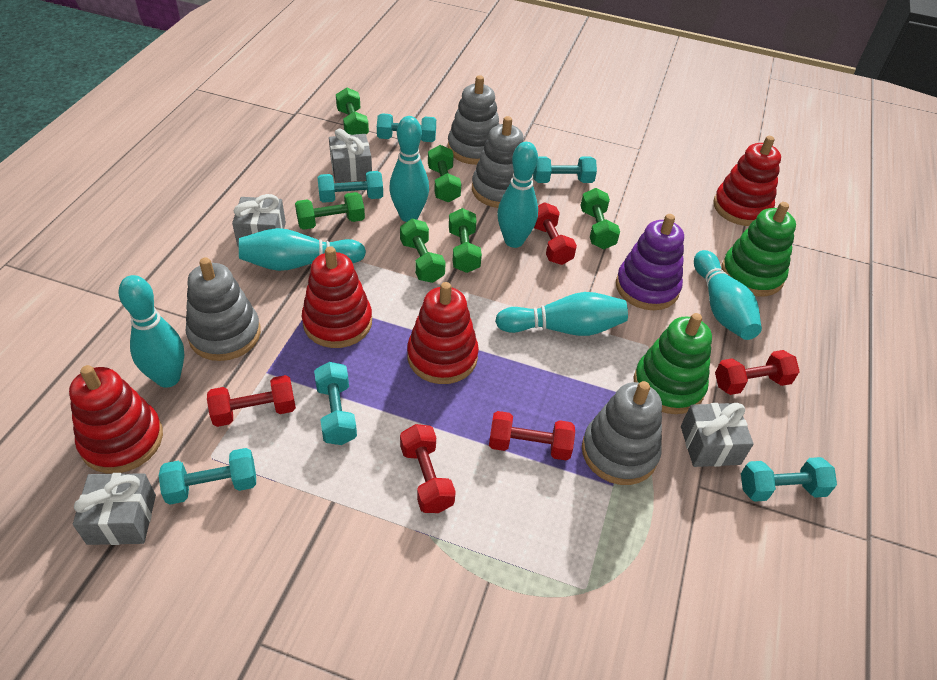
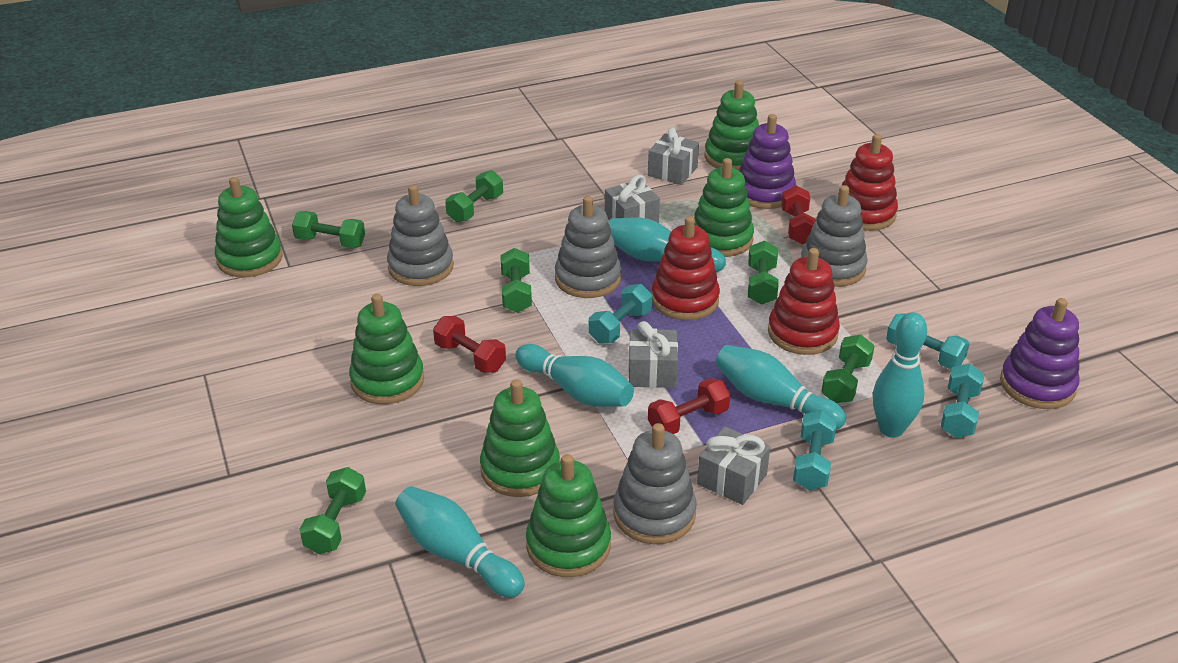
green stacking toy: [634,313,712,414] [721,202,796,296] = 2 -> [214,177,283,278] [349,294,424,404] [480,379,560,497] [526,454,611,577] [694,158,754,257] [705,80,759,171] = 6
purple stacking toy: [616,214,684,310] = 1 -> [740,114,796,209] [1000,298,1079,409] = 2
red dumbbell: [207,375,296,427] [400,424,456,513] [489,411,575,461] [534,202,577,265] [715,350,800,395] = 5 -> [433,316,506,373] [648,378,730,434] [781,185,817,245] = 3
red stacking toy: [69,365,163,474] [302,246,372,348] [407,282,479,384] [713,136,781,226] = 4 -> [652,216,720,320] [768,248,840,355] [838,134,898,231] = 3
turquoise bowling pin: [119,275,184,388] [239,228,366,271] [389,116,429,222] [495,292,628,336] [497,142,538,248] [694,250,762,340] = 6 -> [395,486,524,598] [515,344,634,407] [608,218,726,272] [715,345,846,430] [873,312,927,438] = 5
turquoise dumbbell: [159,448,256,504] [314,362,357,445] [318,171,383,203] [377,113,436,142] [533,156,597,183] [741,457,837,502] = 6 -> [589,284,652,344] [793,410,837,490] [886,313,970,369] [941,364,984,438] = 4

